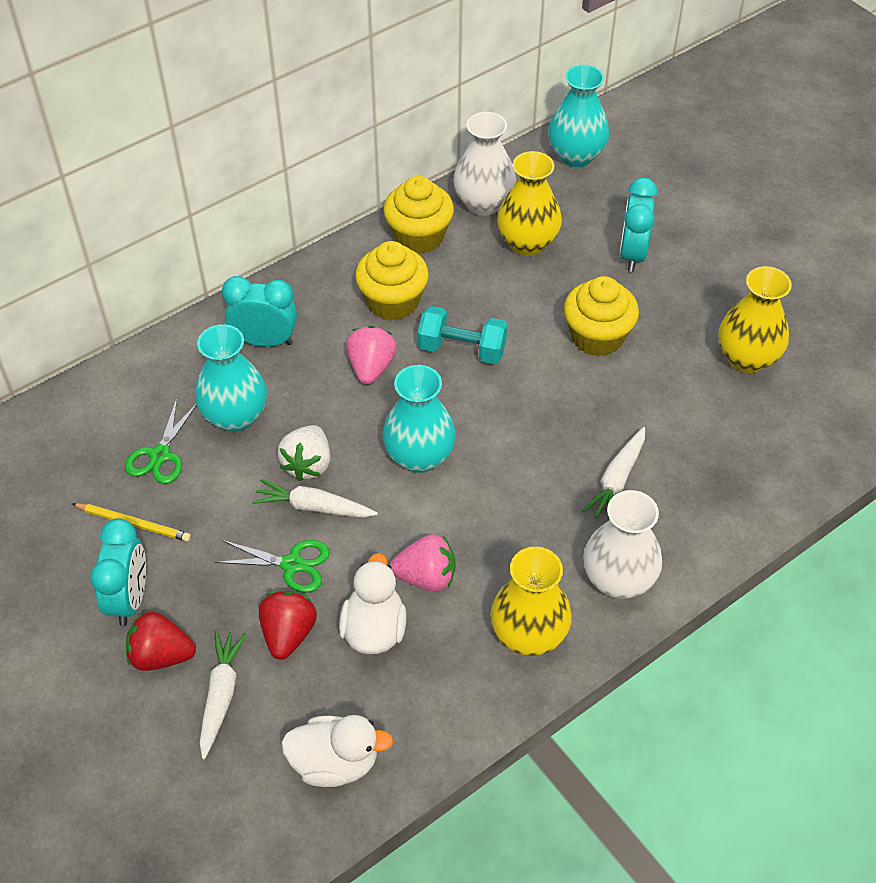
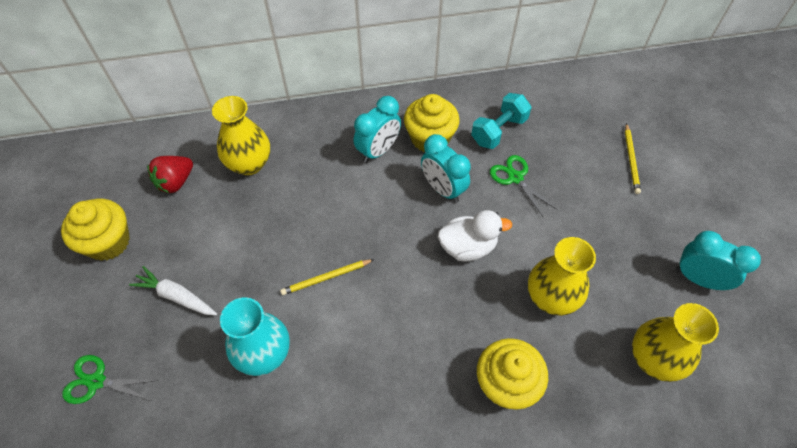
pink strawberry: [346,326,397,384] [390,534,455,592] = 2 -> none = 0
red strawberry: [126,612,196,671] [259,591,317,660] = 2 -> [147,156,193,193] = 1
turquoise vase: [195,324,267,432] [383,365,456,473] [548,64,609,167] = 3 -> [220,297,290,376] = 1
white carrot: [199,631,247,759] [252,479,378,518] [582,427,645,521] = 3 -> [129,266,217,315] = 1
white duck: [281,715,394,787] [339,553,407,654] = 2 -> [438,210,512,261] = 1
white strawberry: [278,425,331,481] = 1 -> none = 0
white vase: [453,112,516,216] [583,490,662,599] = 2 -> none = 0
yellow pencil: [72,503,191,542] = 1 -> [280,259,374,295] [625,123,641,194] = 2

